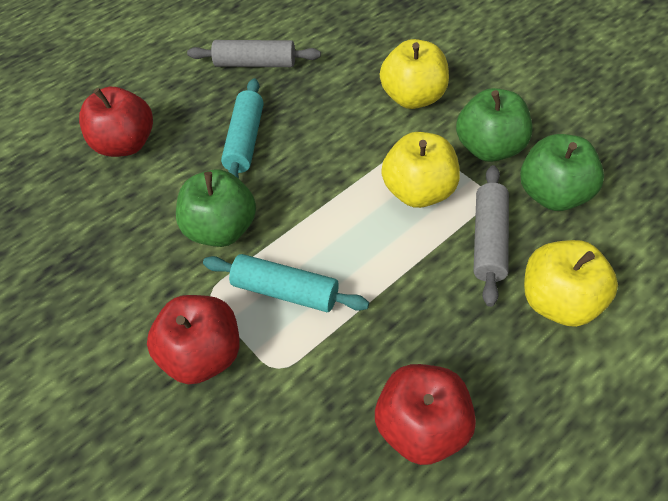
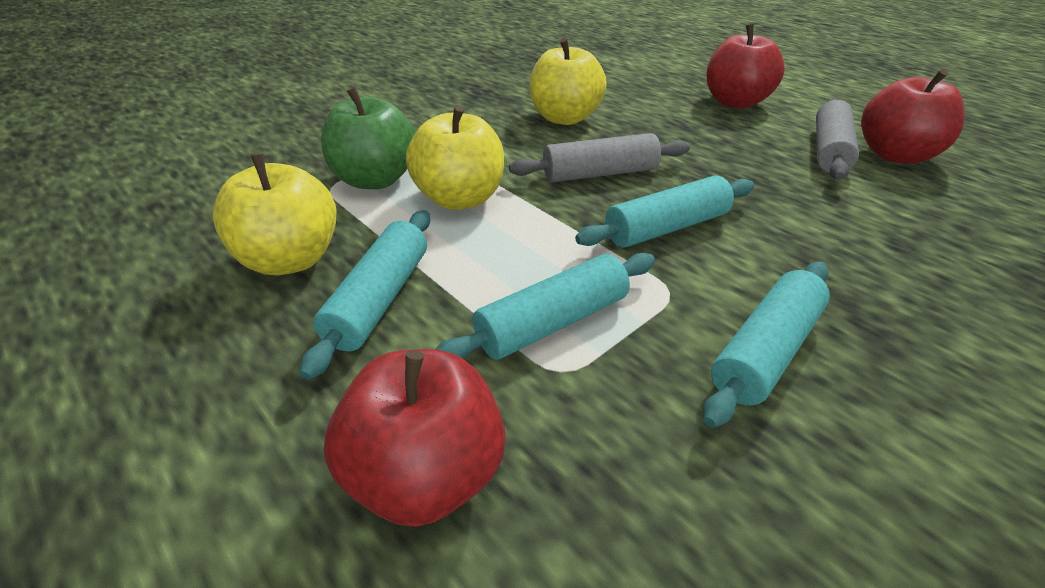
green apple: [176,169,256,247] [456,88,532,162] [520,134,604,211] = 3 -> [321,87,415,189] = 1
turquoise rolling pin: [203,254,369,312] [221,78,264,179] = 2 -> [300,210,430,380] [436,253,655,360] [575,175,754,248] [703,262,830,428] = 4

